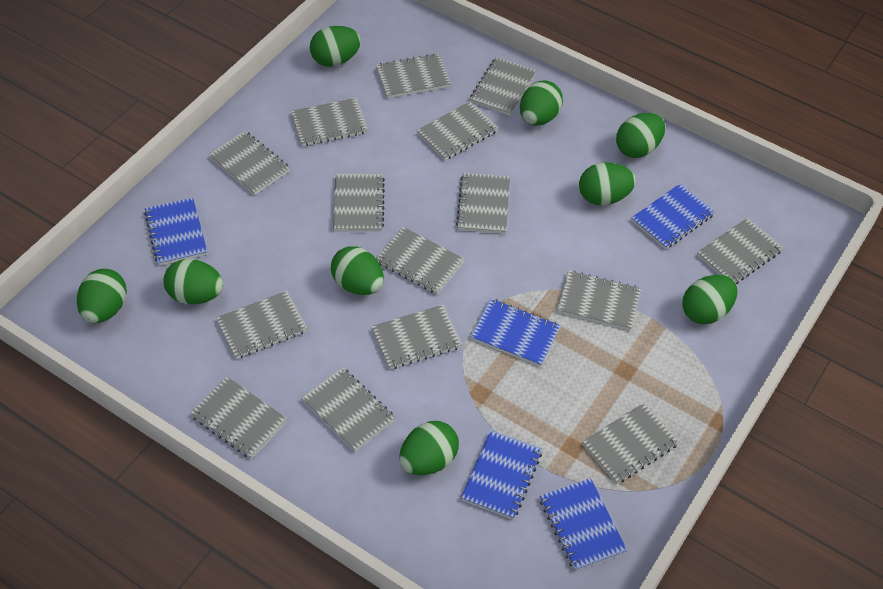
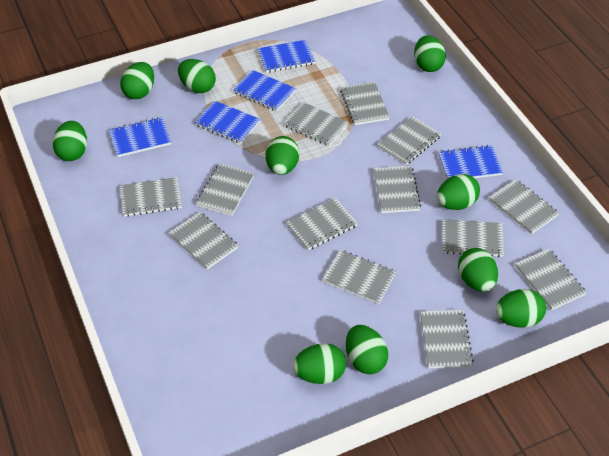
green egg: [77,269,127,323] [163,259,223,305] [310,26,361,67] [331,247,384,295] [399,421,459,475] [520,81,563,126] [579,162,636,205] [616,113,665,158] [682,275,738,324] = 9 -> [52,121,87,161] [120,62,154,99] [178,59,216,93] [265,136,299,175] [293,343,346,384] [346,325,388,374] [414,35,446,72] [437,174,480,210] [458,248,498,292] [495,289,546,328] = 10
grey notebook: [190,377,287,459] [209,131,290,195] [216,291,307,359] [291,98,368,146] [302,367,395,452] [333,174,385,231] [372,305,462,369] [376,53,451,98] [376,227,464,294] [417,101,498,160] [456,173,510,234] [470,57,536,116] [557,271,641,330] [582,402,680,484] [697,218,783,284] = 15 -> [120,177,182,217] [169,212,238,269] [196,163,254,216] [283,102,349,146] [286,198,358,250] [322,250,396,304] [340,82,389,125] [374,166,421,213] [378,116,441,165] [420,310,474,368] [442,219,504,257] [489,179,559,234] [515,249,587,310] = 13

